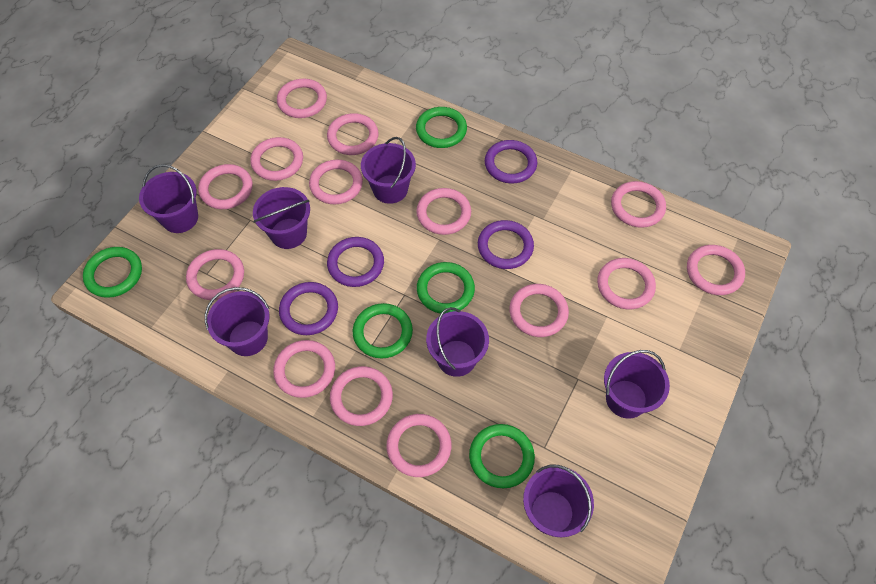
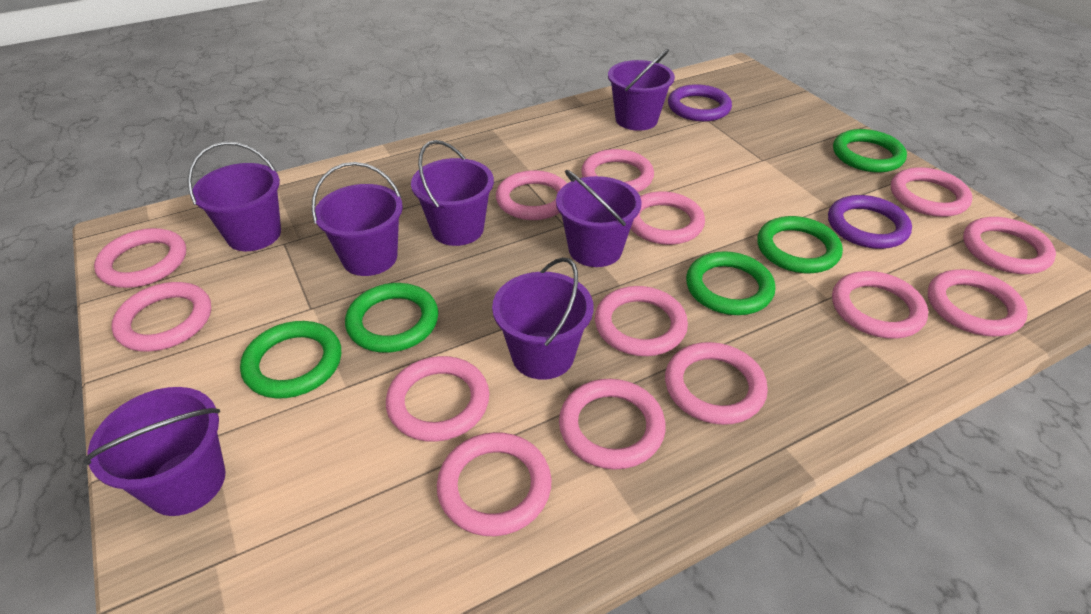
purple ring: [279,282,338,335] [327,237,384,287] [478,220,534,269] [485,140,537,183] = 4 -> [668,84,732,122] [828,195,912,249] = 2

